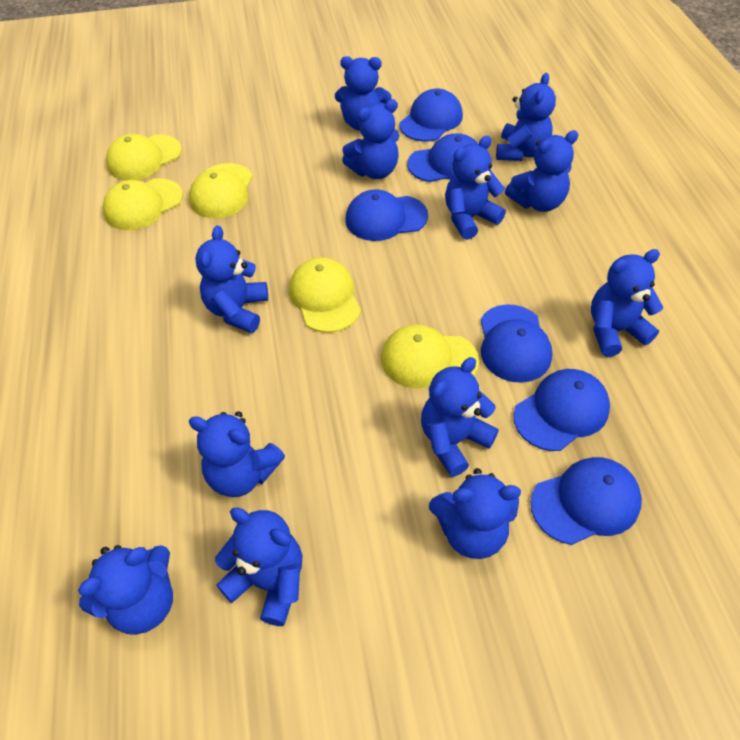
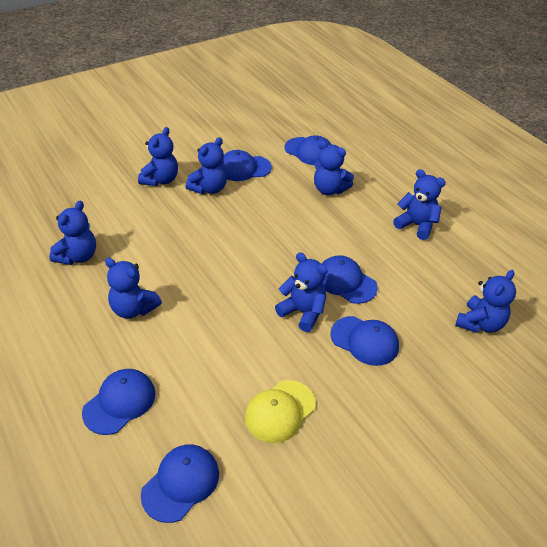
blue teddy bear: [78,545,173,635] [189,411,285,497] [195,226,268,333] [215,508,302,626] [335,56,392,131] [342,99,400,179] [421,357,499,477] [429,468,521,559] [445,136,506,240] [496,73,556,161] [505,130,579,212] [591,249,663,357] = 12 -> [49,201,96,265] [105,258,162,319] [138,127,178,186] [185,137,227,194] [275,253,328,332] [314,141,354,195] [393,169,446,240] [455,270,516,333] = 8
yellow cap: [103,178,183,230] [106,134,182,180] [189,163,253,218] [289,257,361,333] [381,325,479,388] = 5 -> [245,380,316,443] = 1

